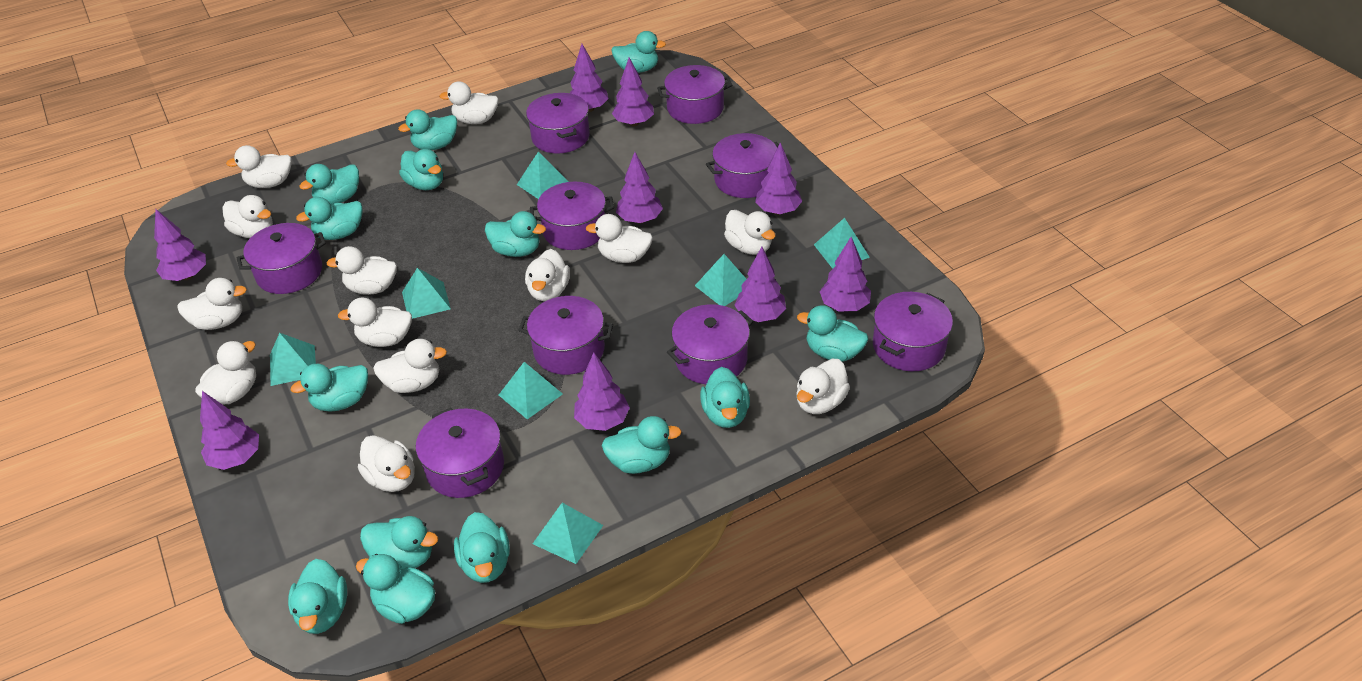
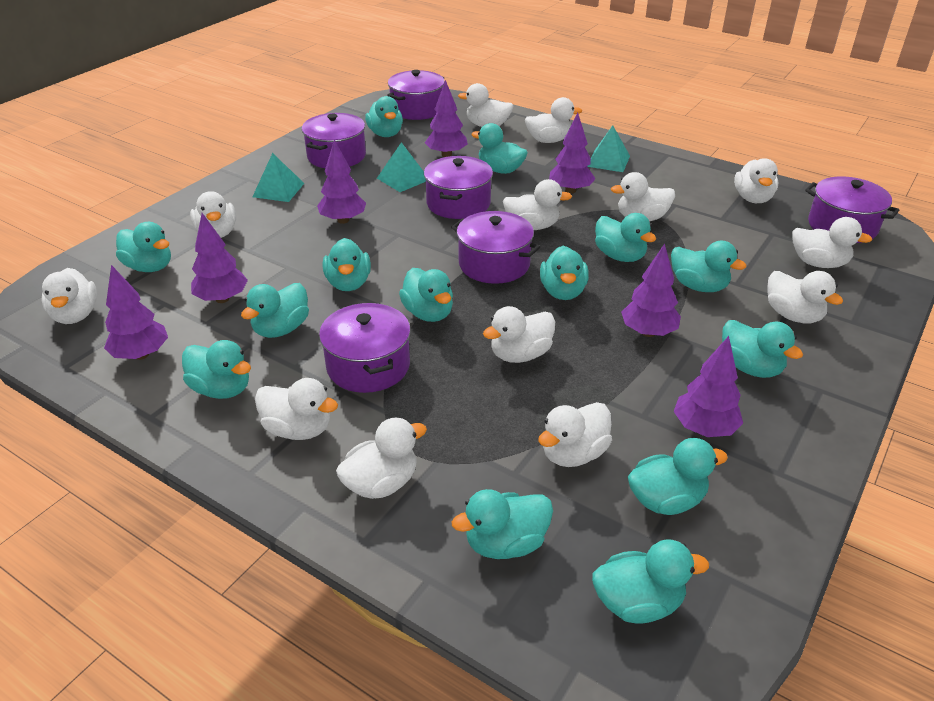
purple pot: [237,223,326,294] [416,408,504,498] [519,296,613,375] [526,93,590,154] [530,182,614,250] [657,65,732,124] [667,304,754,384] [706,133,785,198] [873,292,953,371] = 9 -> [302,113,366,168] [319,303,411,393] [387,70,445,120] [424,156,493,219] [451,211,540,284] [805,176,899,243] = 6
purple tree: [154,209,206,281] [200,391,259,470] [570,44,609,112] [574,352,630,431] [612,57,654,126] [616,152,663,224] [734,247,786,322] [755,142,802,215] [820,237,871,311] = 9 -> [104,265,168,360] [191,213,248,303] [317,140,366,224] [425,80,468,157] [549,113,595,194] [621,244,681,337] [674,336,743,437] = 7
turquoise pyramid: [270,333,316,386] [402,268,451,319] [499,362,563,419] [517,152,568,199] [533,503,603,564] [695,254,746,306] [814,218,870,269] = 7 -> [252,153,304,202] [377,142,426,192] [587,125,630,172] = 3

